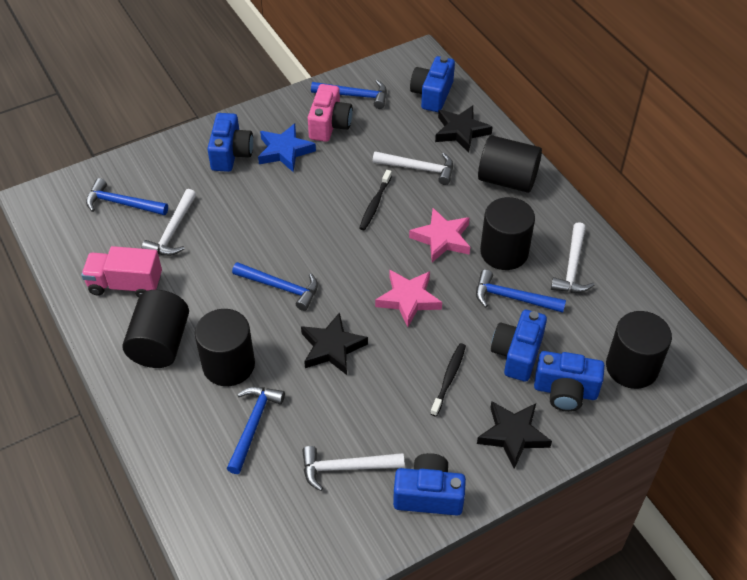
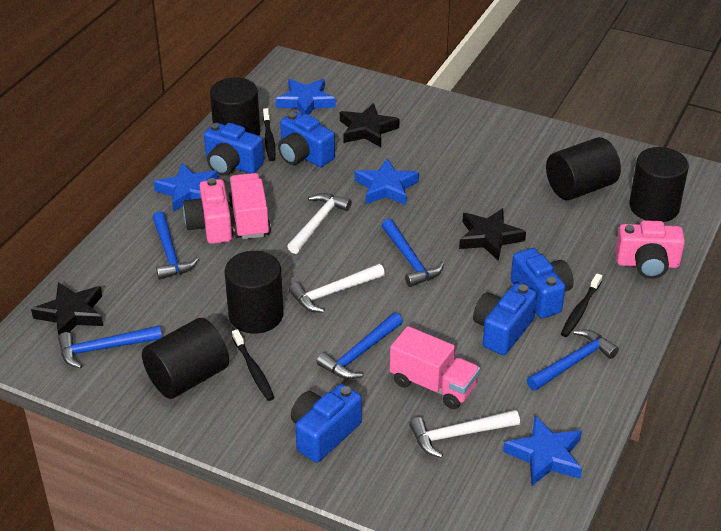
black toothbrush: [359,170,392,230] [430,343,466,417] = 2 -> [232,329,275,401] [263,108,276,161] [561,273,602,337] = 3
blue star: [258,123,316,172] = 1 -> [154,163,218,212] [276,79,336,115] [355,158,419,205] [503,415,582,486] = 4
pink camera: [308,84,353,142] = 1 -> [183,178,232,244] [615,220,685,279] = 2
pink star: [375,270,442,327] [409,208,470,262] = 2 -> none = 0
pink truck: [81,246,162,298] = 1 -> [228,173,271,239] [390,326,480,409] = 2
white hammer: [142,189,196,256] [302,446,405,491] [373,151,453,185] [551,222,594,293] = 4 -> [287,193,351,254] [289,264,385,313] [409,410,520,458] = 3

